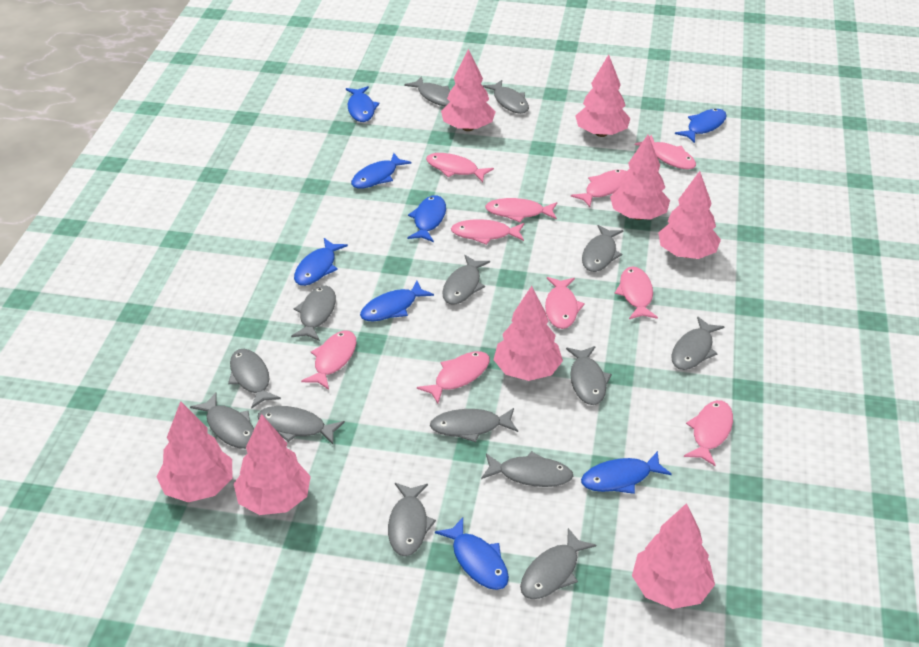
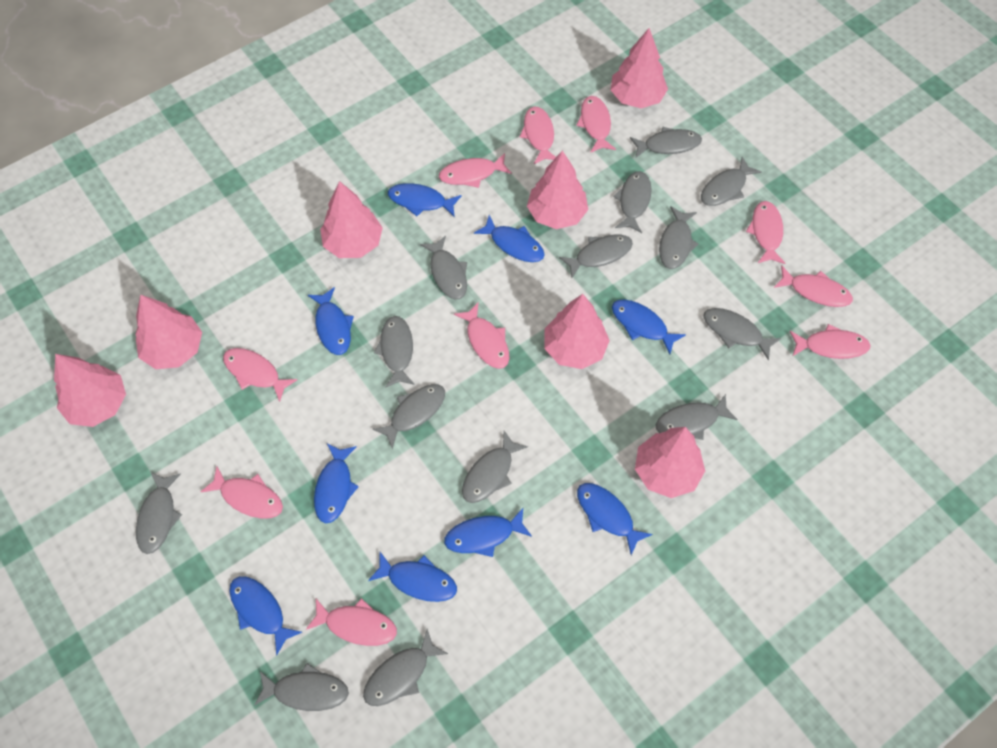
blue fish: [294,238,348,286] [346,86,380,122] [351,153,411,189] [360,281,434,321] [408,195,446,242] [435,517,509,590] [581,451,672,494] [675,109,727,143] = 8 -> [229,576,302,655] [308,287,354,355] [314,443,359,523] [368,552,457,602] [388,183,462,217] [444,508,532,557] [474,215,545,262] [577,483,653,555] [612,300,686,355] = 9
pink tree: [156,401,233,502] [234,414,311,515] [441,49,496,131] [493,286,563,381] [575,55,631,137] [610,135,670,220] [632,503,715,609] [658,171,721,259] = 8 -> [54,354,126,427] [135,295,202,369] [320,181,383,258] [527,150,588,229] [544,294,610,369] [611,28,668,108] [635,427,705,498] = 7

